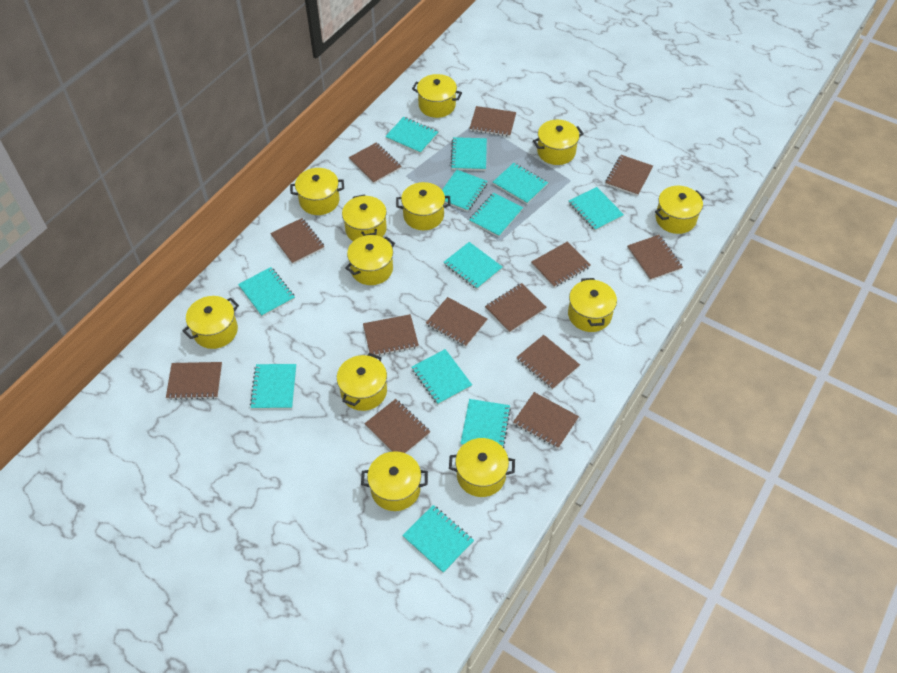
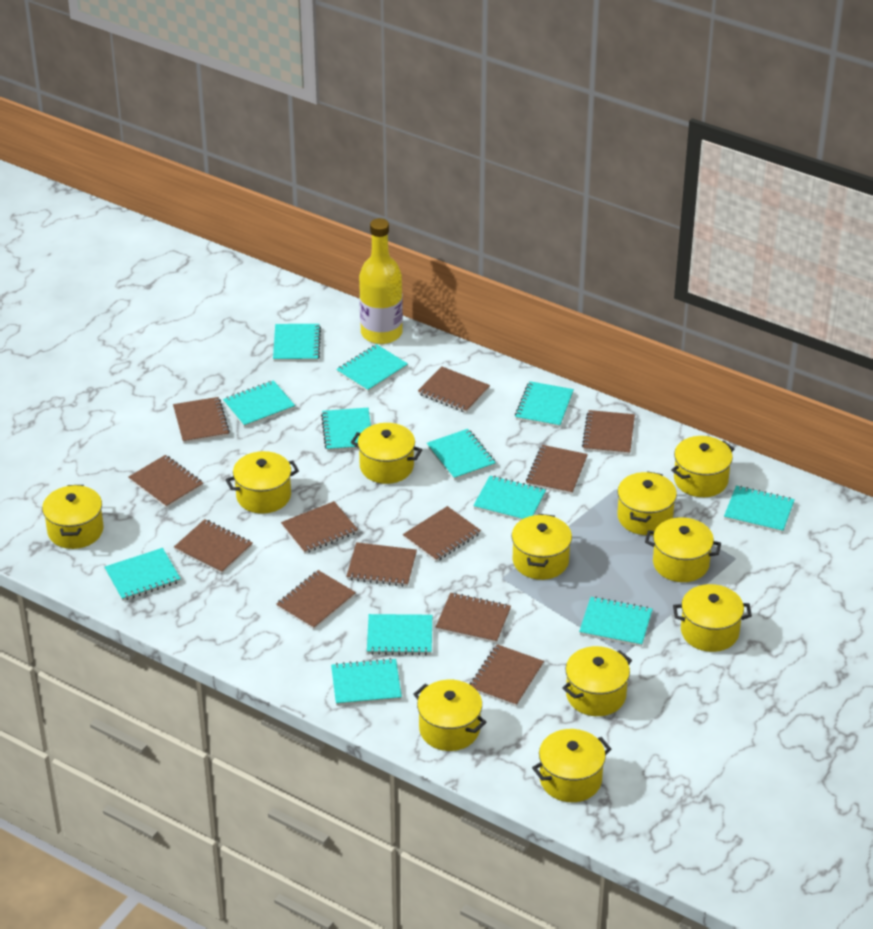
brown notebook: [166,362,222,400] [270,218,325,264] [349,142,402,183] [363,314,419,357] [364,399,430,453] [426,297,487,347] [469,106,516,137] [485,283,547,333] [513,392,579,448] [516,335,580,390] [531,242,590,287] [605,155,653,196] [627,235,683,281] = 13 -> [129,455,203,508] [173,397,230,443] [174,519,253,574] [276,570,356,630] [281,501,358,554] [346,542,417,587] [403,506,481,562] [418,366,490,413] [436,593,511,644] [469,644,544,707] [526,445,588,495] [582,410,635,455] = 12
yellow bottle: none = 0 -> [359,218,403,344] = 1
yellow pot: [183,296,239,349] [290,168,344,215] [337,353,387,411] [342,194,387,241] [345,235,395,285] [361,451,428,511] [396,182,451,230] [412,74,462,118] [449,438,515,497] [533,120,584,165] [568,278,617,332] [655,186,705,234] = 12 -> [42,485,103,549] [226,451,299,514] [351,423,422,484] [413,680,487,751] [512,514,572,580] [532,729,611,802] [562,646,632,716] [617,471,677,535] [645,517,721,582] [671,436,734,497] [673,584,752,652] = 11

